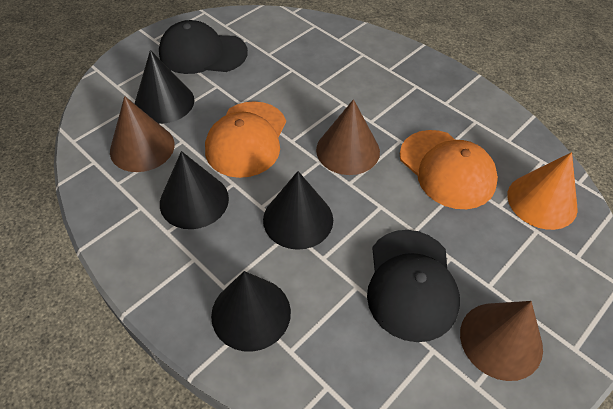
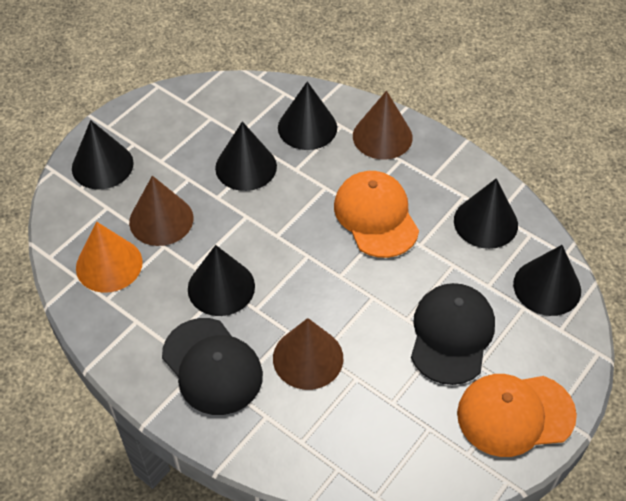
black cone: [135,50,194,124] [160,151,229,229] [211,271,291,352] [263,171,333,250] = 4 -> [72,120,134,189] [188,245,255,316] [215,121,277,191] [278,81,337,150] [454,178,518,249] [513,245,581,316] = 6

